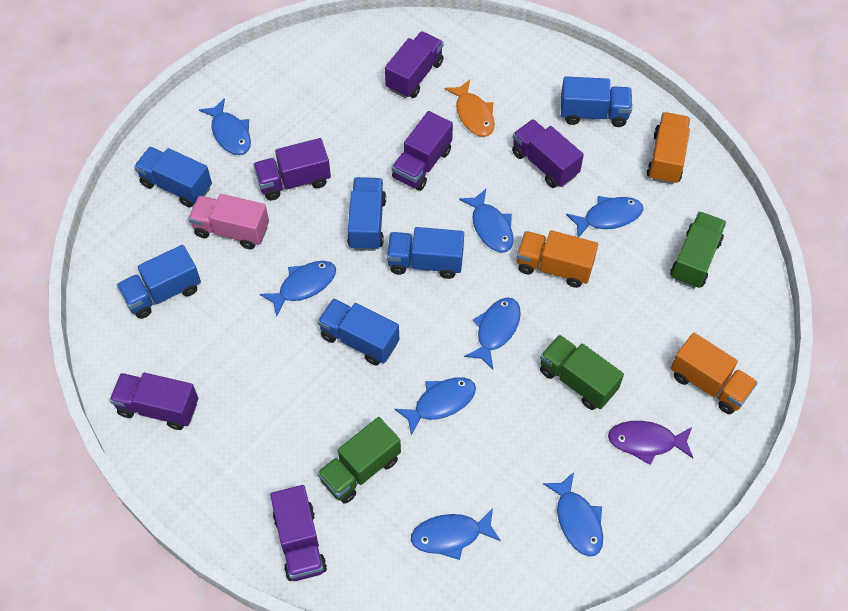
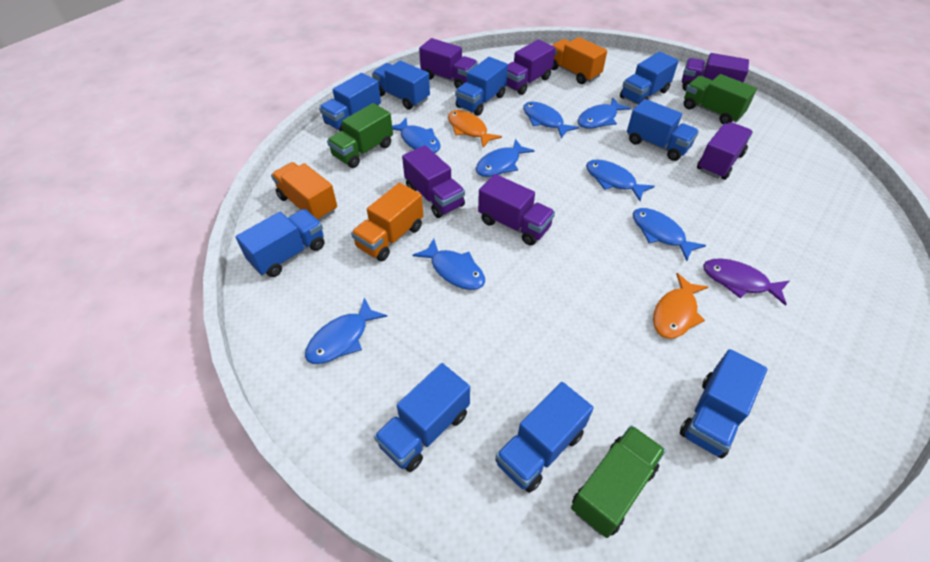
blue truck: [117,245,201,319] [134,147,212,207] [318,298,399,365] [347,177,386,251] [387,227,464,279] [561,76,632,127] = 6 -> [236,209,325,277] [319,73,381,132] [372,60,430,110] [374,363,470,472] [455,57,508,116] [495,382,593,493] [620,51,679,104] [627,99,699,161] [680,349,767,459] = 9
orange fish: [444,79,495,137] = 1 -> [448,110,502,148] [653,273,708,339] = 2
pink truck: [188,194,269,250] = 1 -> none = 0

